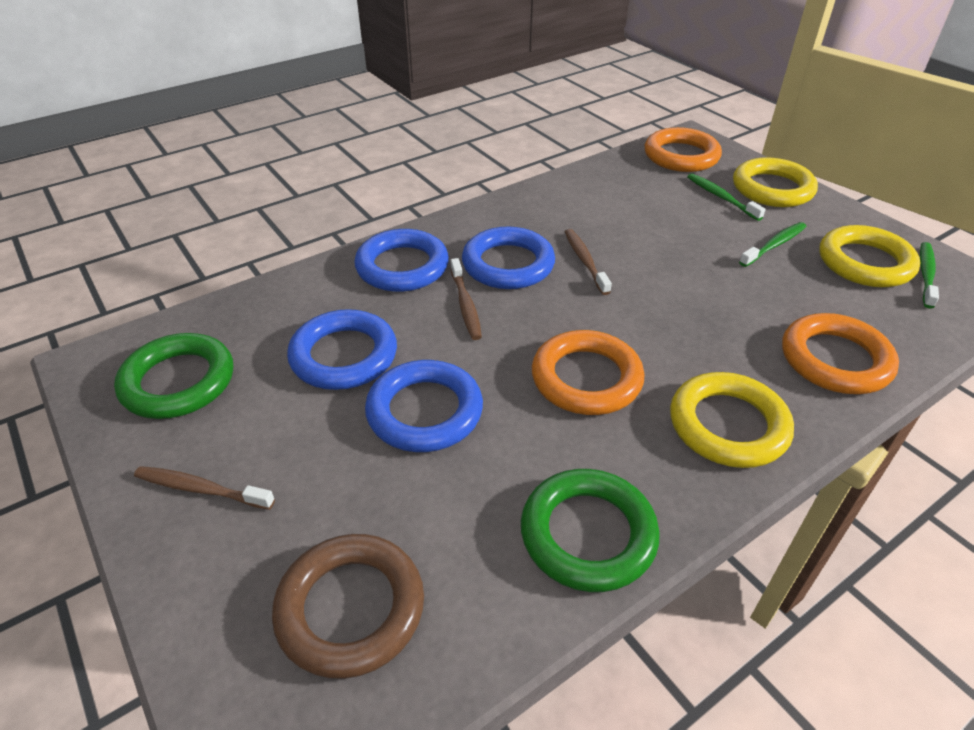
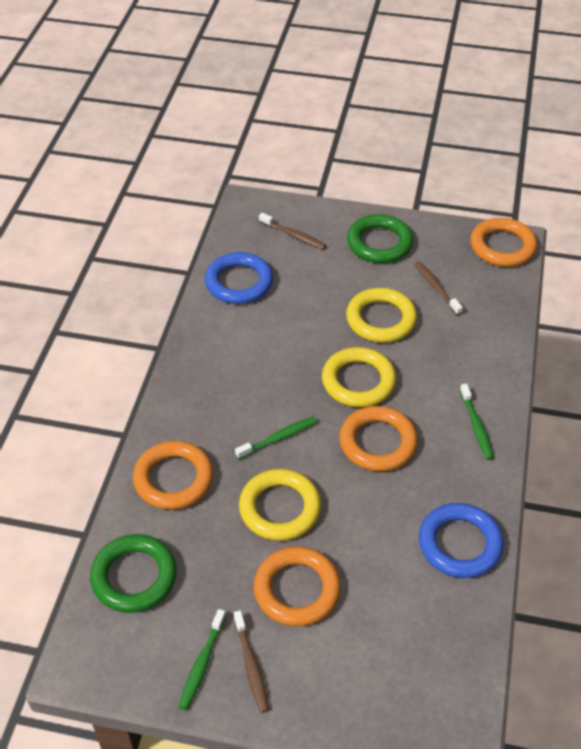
blue ring: [287,309,397,390] [354,229,449,292] [365,360,483,452] [462,227,555,289] = 4 -> [205,252,273,304] [419,503,504,578] = 2
brown ring: [272,534,424,679] = 1 -> none = 0
orange ring: [532,330,644,415] [645,127,722,172] [782,313,899,394] = 3 -> [133,441,213,510] [254,547,341,626] [339,406,418,471] [470,218,537,267] = 4

